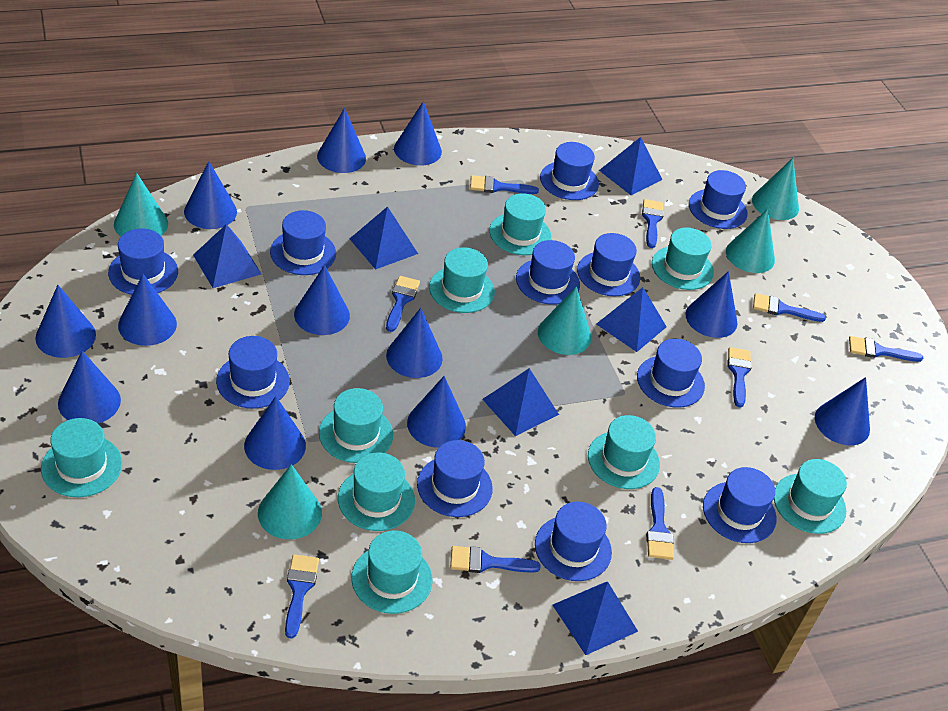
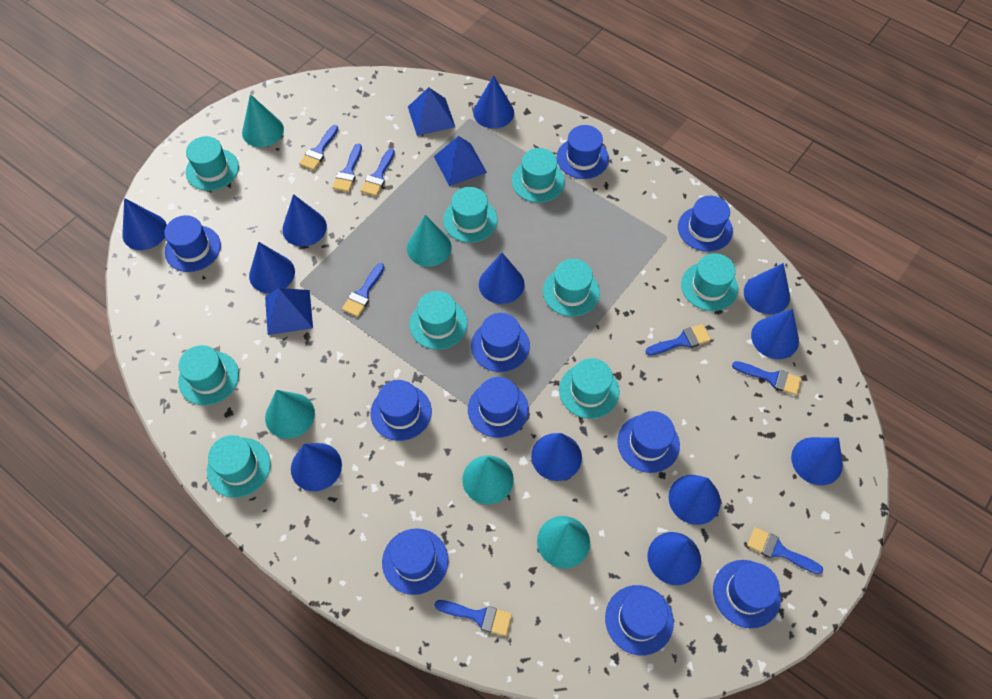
blue brush: [285,554,319,638] [386,276,420,332] [450,546,541,573] [470,175,539,194] [642,199,664,248] [646,487,674,560] [728,347,752,408] [753,293,826,322] [849,336,923,362] = 9 -> [299,125,338,170] [332,144,362,192] [342,263,384,317] [360,148,395,196] [435,600,512,636] [645,324,711,355] [732,361,802,395] [747,527,823,574] = 8
blue hat: [108,229,178,295] [216,336,290,409] [270,210,336,275] [417,440,493,517] [516,240,580,305] [535,502,612,581] [540,142,599,200] [577,233,640,296] [637,339,705,408] [689,170,748,229] [703,467,777,543] = 11 -> [164,215,221,272] [370,380,432,441] [382,528,449,595] [468,377,529,438] [471,313,530,372] [557,125,609,179] [605,585,674,656] [617,411,680,473] [678,196,733,252] [713,560,781,628] = 10
blue pyramid: [193,224,261,288] [350,206,418,270] [482,368,559,436] [553,582,638,655] [596,287,667,352] [599,137,663,195] = 6 -> [265,288,313,335] [408,87,455,136] [434,136,487,186] = 3

